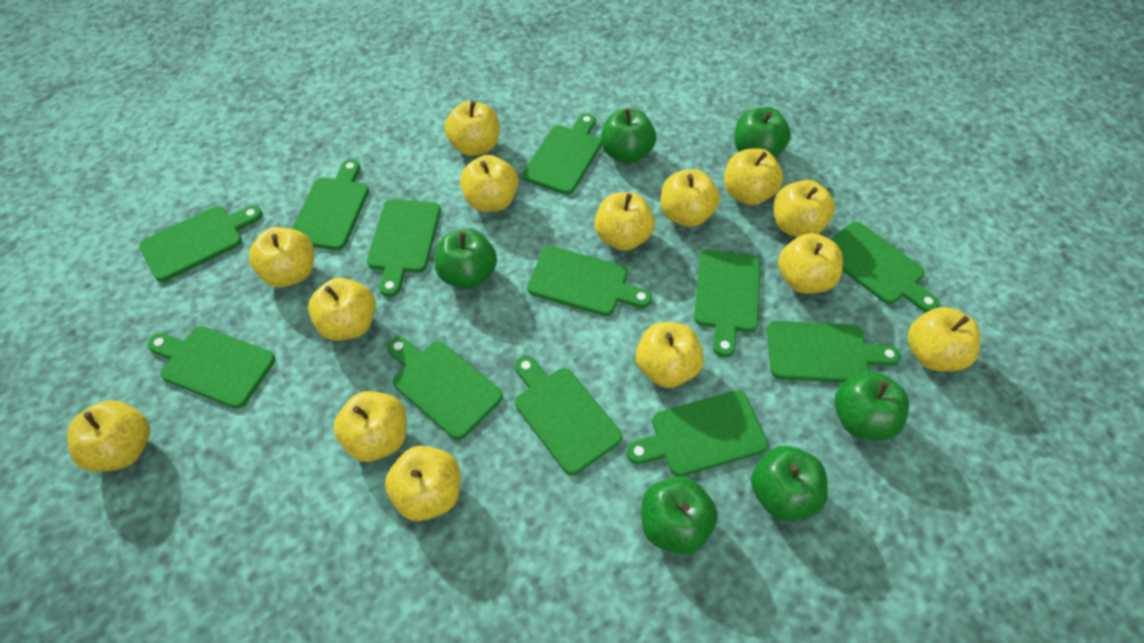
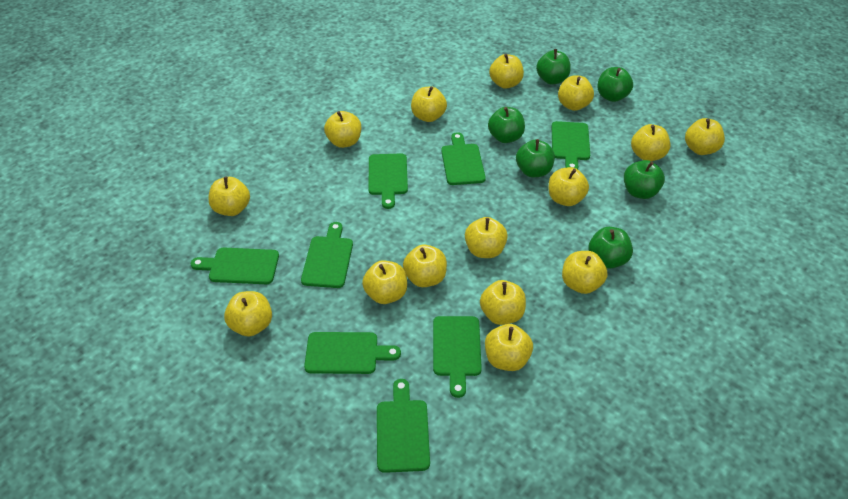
green cutting board: [139,206,262,282] [147,326,275,409] [291,159,369,250] [367,199,441,297] [387,337,503,440] [515,356,622,475] [523,113,601,195] [527,246,652,316] [626,391,768,476] [694,250,760,357] [767,321,901,383] [831,222,939,312] = 12 -> [191,248,279,284] [301,222,353,288] [304,332,401,374] [368,154,408,209] [377,379,430,473] [433,316,482,398] [441,132,486,185] [552,121,590,169] = 8
yellow apple: [67,400,150,472] [249,227,314,287] [308,278,376,341] [334,391,407,462] [385,446,460,521] [445,101,499,156] [460,155,518,212] [595,192,655,251] [636,322,704,388] [661,169,720,227] [724,148,783,205] [774,180,835,237] [778,233,843,294] [908,307,981,371] = 14 -> [208,177,250,216] [224,291,272,337] [324,111,361,148] [362,260,407,304] [403,244,447,287] [411,86,447,122] [465,217,508,258] [480,280,526,325] [485,324,533,371] [489,54,524,89] [549,167,589,206] [558,76,594,111] [562,251,607,294] [631,124,670,161] [685,118,725,155] = 15

